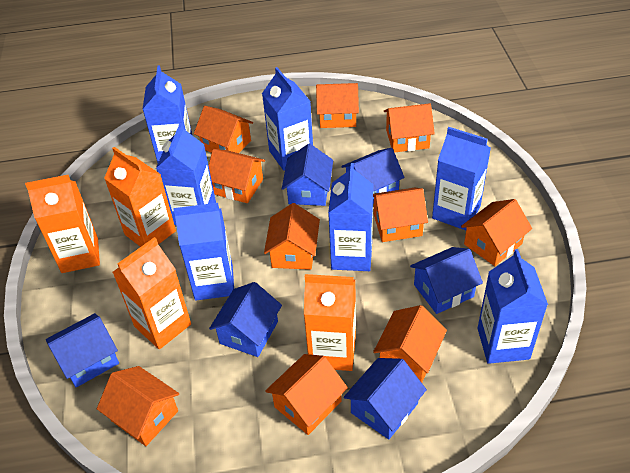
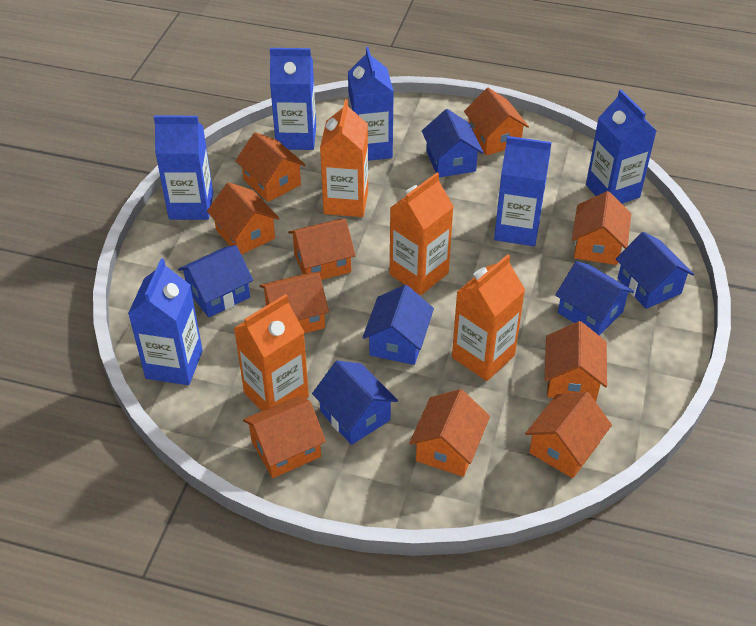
blue carton: [143,65,192,163] [156,123,216,225] [174,203,234,300] [262,67,313,171] [328,163,373,271] [432,127,491,230] [478,249,548,364] = 7 -> [128,258,203,385] [154,115,213,220] [270,48,316,150] [348,47,394,161] [494,136,552,246] [586,90,657,204] = 6

